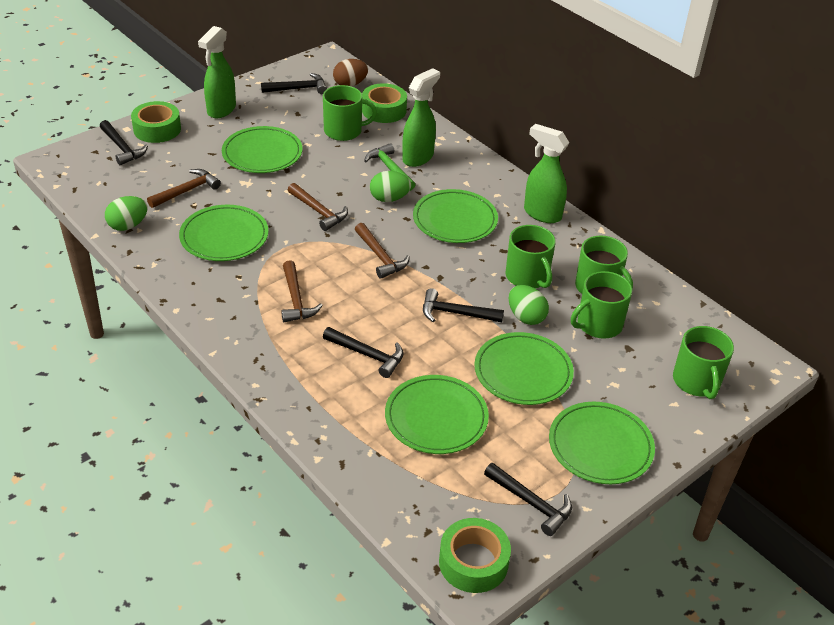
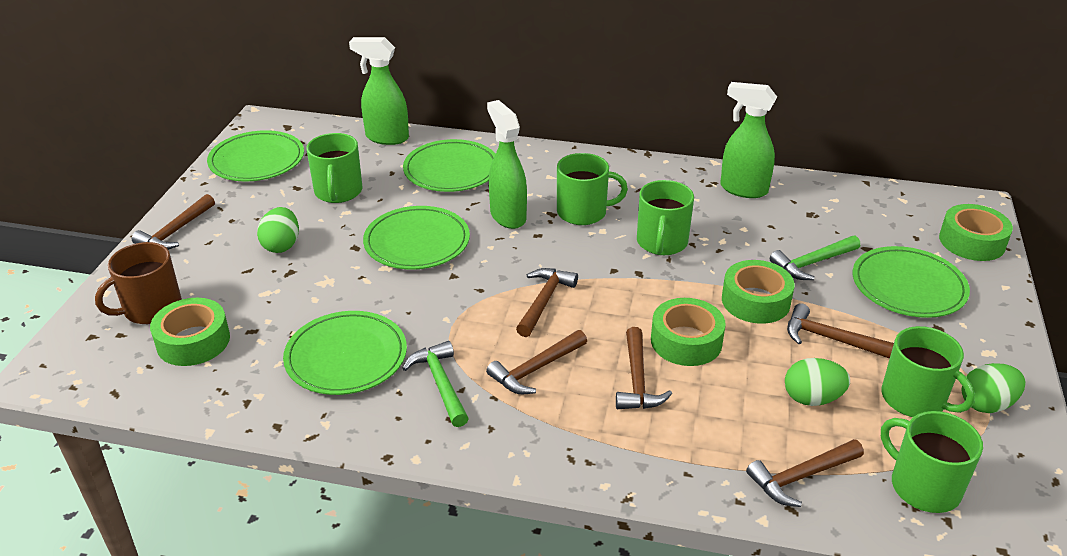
black hammer: [100,120,148,165] [261,73,327,94] [323,327,404,378] [423,288,504,322] [484,463,572,536] = 5 -> none = 0
brown egg: [333,59,368,87] = 1 -> none = 0
brown hammer: [147,169,221,208] [281,260,323,322] [288,183,348,231] [355,223,410,279] = 4 -> [132,194,215,250] [486,330,587,394] [516,268,578,337] [616,327,672,409] [746,439,864,507] [787,303,894,359] = 6
brown mug: none = 0 -> [95,242,182,324] = 1
green hammer: [364,143,416,191] = 1 -> [402,341,469,427] [770,236,860,280] = 2
green plate: [179,205,269,261] [222,126,302,173] [385,375,489,454] [413,189,498,243] [475,332,574,405] [549,402,655,484] = 6 -> [207,130,304,181] [283,311,407,395] [363,206,470,270] [403,139,495,192] [853,246,970,318] = 5
green tape: [131,101,181,143] [362,83,407,123] [439,518,511,593] = 3 -> [150,298,230,366] [651,298,726,366] [722,260,795,324] [939,204,1013,261] = 4

